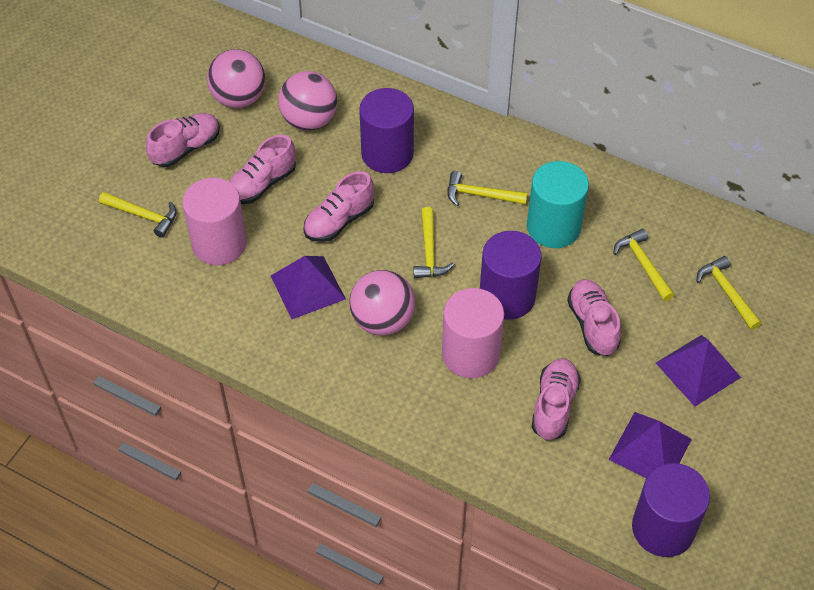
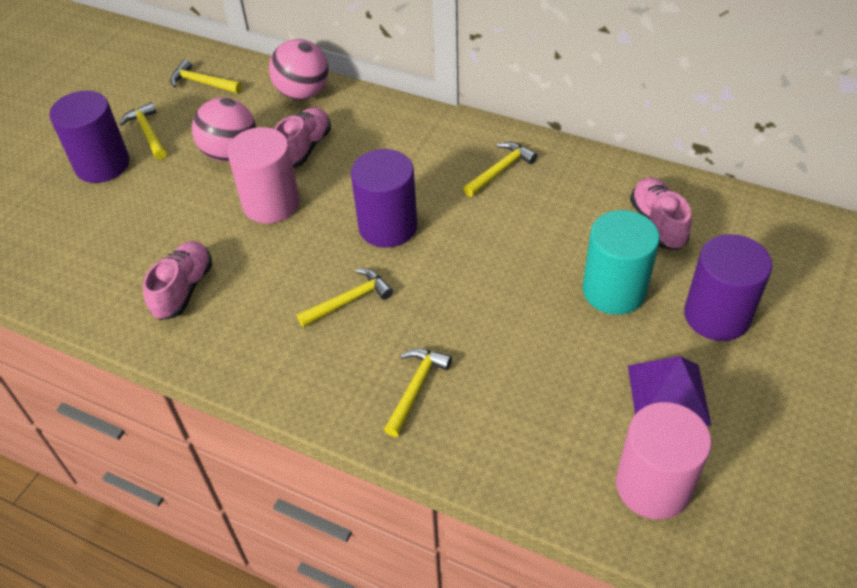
pink ball: [207,49,265,108] [278,71,337,131] [350,270,415,335] = 3 -> [192,98,256,161] [269,39,329,100] = 2
pink shoe: [146,113,220,167] [229,135,296,204] [303,171,374,242] [531,358,581,440] [567,279,621,356] = 5 -> [143,241,212,320] [274,107,331,168] [630,177,692,250] = 3
purple pyramid: [271,256,346,319] [609,412,692,478] [656,335,741,406] = 3 -> [628,356,711,426] = 1

